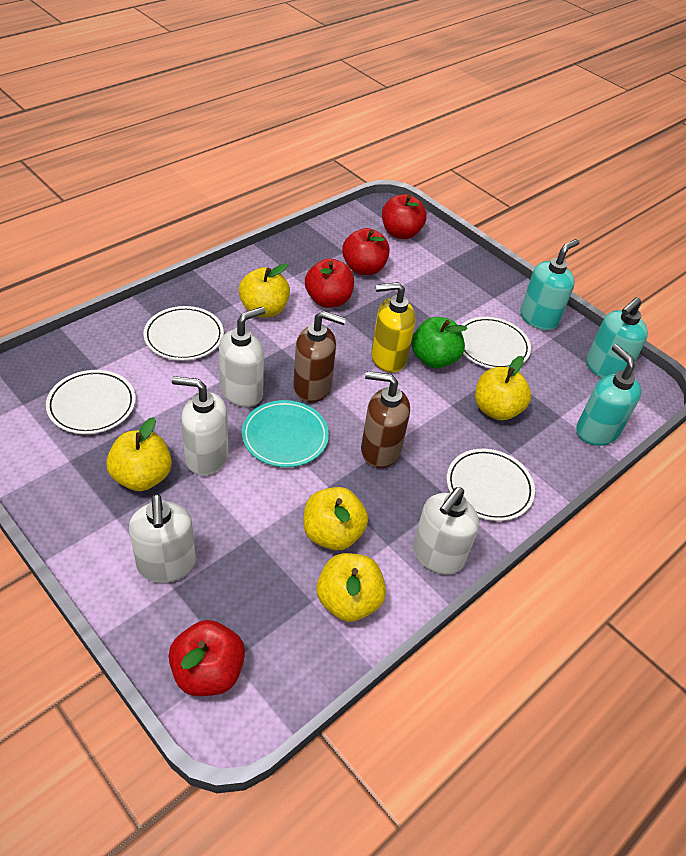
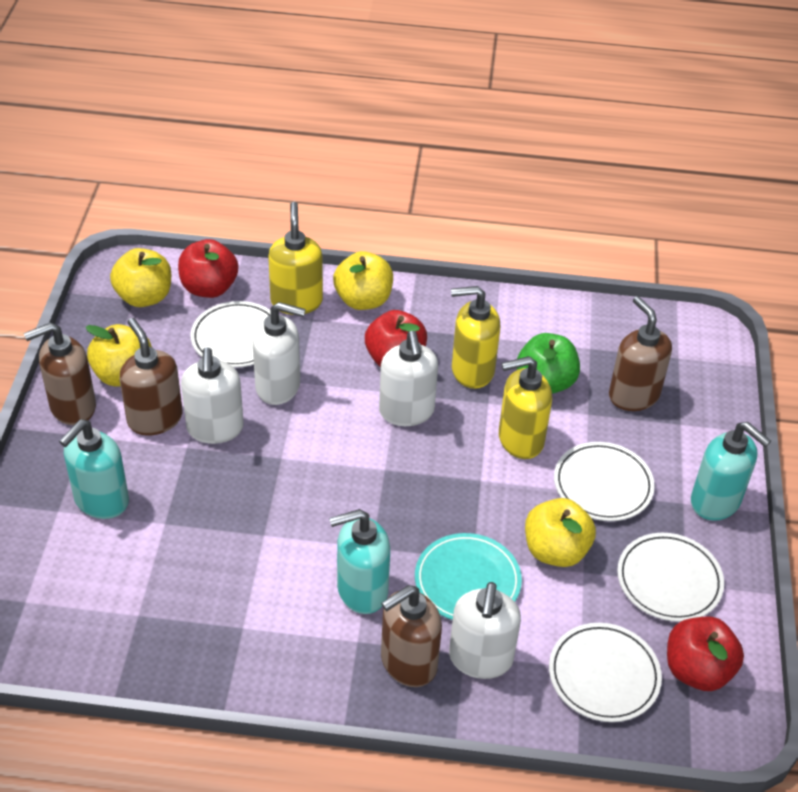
brown soap dispenser: [293,311,346,403] [361,371,410,468] = 2 -> [24,322,96,425] [119,318,183,436] [381,585,442,687] [609,296,672,411] = 4
red apple: [168,620,245,696] [305,258,354,308] [342,228,390,275] [382,194,427,239] = 4 -> [178,239,239,298] [365,310,427,367] [667,617,744,691] = 3
yellow apple: [106,417,172,491] [239,263,290,318] [303,487,368,550] [316,553,386,622] [475,356,531,420] = 5 -> [85,324,152,387] [110,248,171,307] [333,251,393,310] [525,498,596,567] = 4
yellow soap dispenser: [371,282,415,373] = 1 -> [268,202,323,315] [451,286,500,389] [499,356,552,459] = 3

